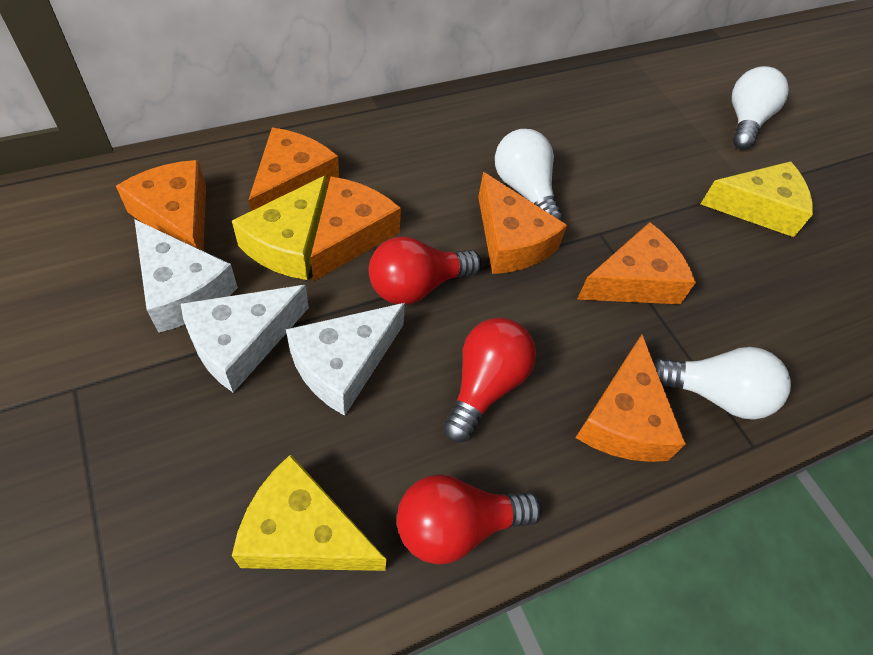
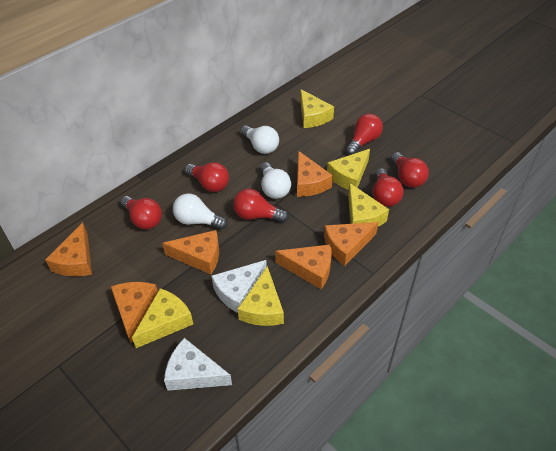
red light bulb: [369,236,481,305] [397,474,542,564] [443,318,536,443] = 3 -> [121,196,162,229] [185,162,229,192] [233,189,289,222] [346,114,383,155] [373,168,404,207] [391,152,429,188] = 6
white cheese: [134,219,238,333] [181,285,309,393] [286,303,405,416] = 3 -> [164,338,232,391] [211,260,267,313] = 2
yellow cheese: [232,175,327,280] [232,454,386,571] [701,161,813,237] = 3 -> [132,288,193,348] [238,266,284,326] [300,89,334,128] [327,149,370,190] [348,183,389,227] = 5

